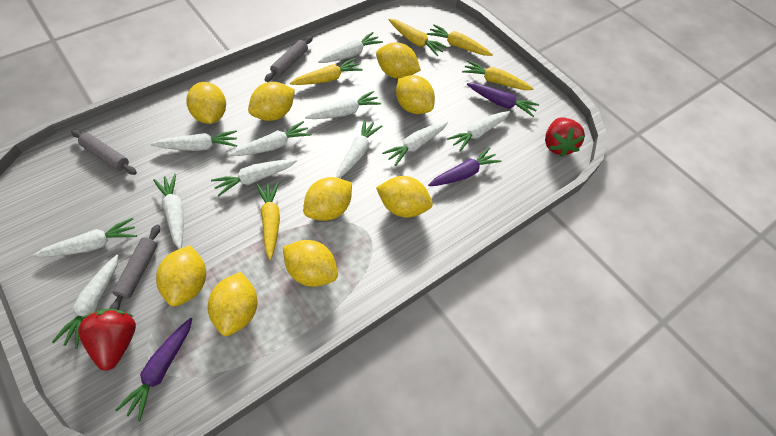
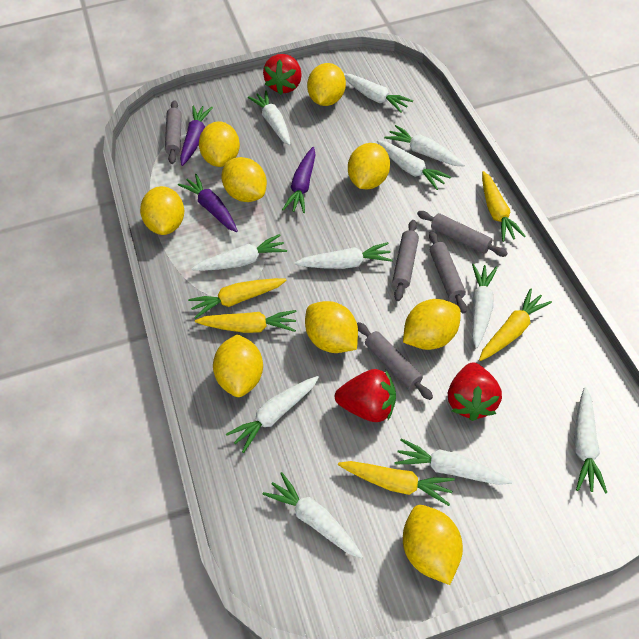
grey rolling pin: [71,130,137,175] [109,225,160,310] [264,36,313,82] = 3 -> [165,100,182,164] [357,322,433,400] [392,220,419,301] [417,211,508,257] [429,231,467,314] = 5
red strawberry: [78,309,136,371] [545,118,585,157] = 2 -> [263,54,302,95] [335,369,396,422] [448,363,502,421] = 3

